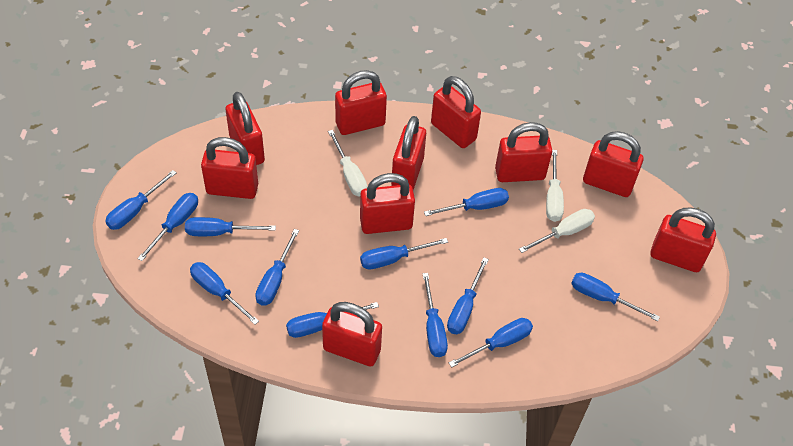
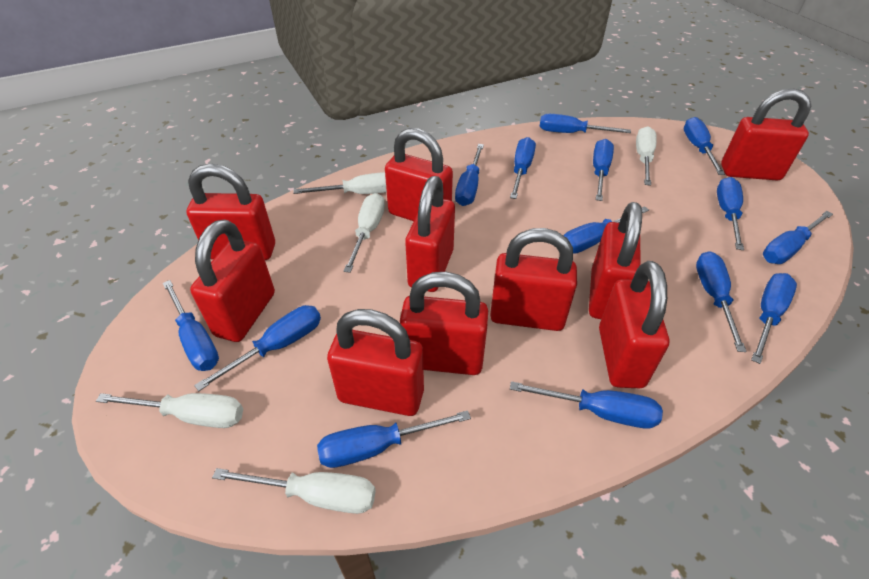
blue screwdriver: [105,170,177,230] [137,193,198,261] [185,217,276,236] [190,262,259,325] [255,229,299,306] [286,302,379,338] [360,238,448,269] [422,273,448,357] [424,188,509,216] [447,257,489,334] [449,318,533,368] [571,273,660,321] = 12 -> [163,280,219,371] [194,305,321,391] [317,410,471,468] [455,144,484,206] [510,137,536,199] [510,381,663,429] [539,114,631,133] [564,206,649,254] [593,139,614,201] [684,117,725,175] [696,251,747,352] [717,177,744,250] [751,273,797,364] [763,211,833,264] = 14
white screwdriver: [328,130,367,196] [519,209,595,253] [546,150,564,222] = 3 -> [96,393,243,428] [212,468,376,514] [293,172,387,194] [344,193,385,273] [636,126,657,186] = 5

